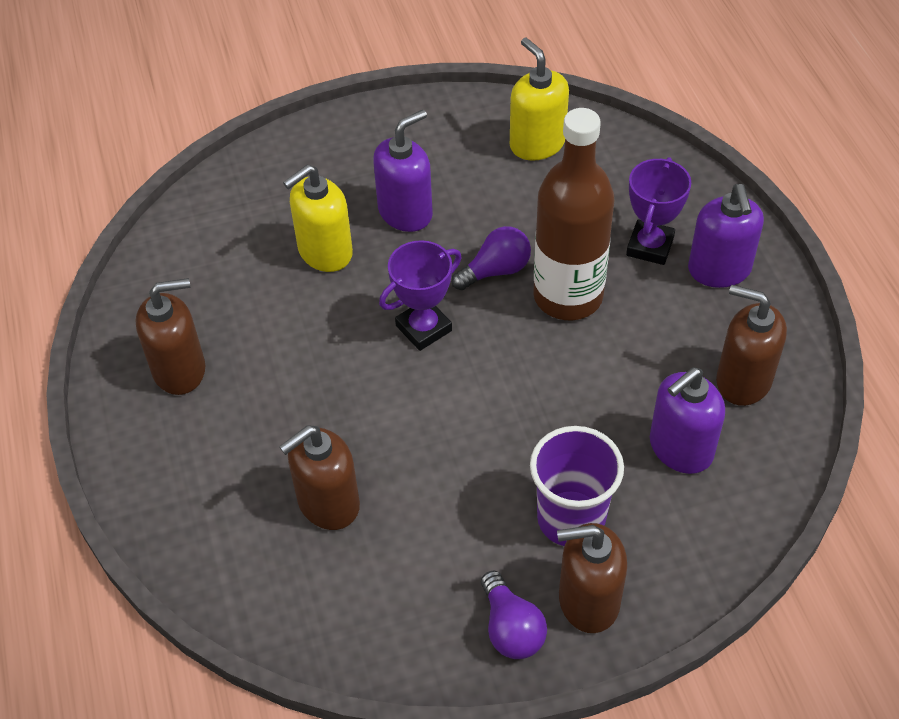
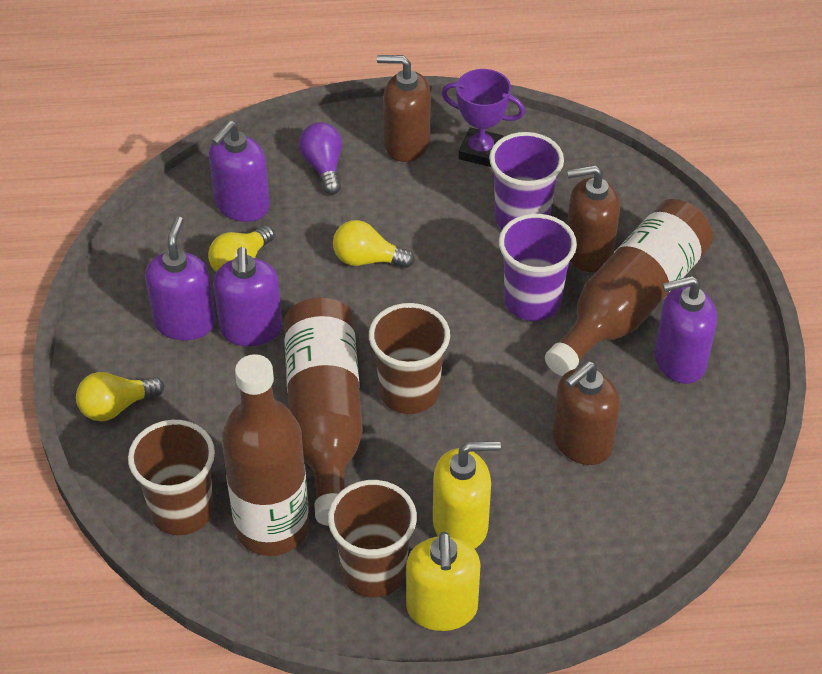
brown bottle: [534,108,614,320] = 1 -> [222,354,309,556] [284,297,363,526] [545,199,713,376] = 3
brown cup: none = 0 -> [128,420,215,535] [328,480,417,598] [369,303,450,414] = 3
brown soap dispenser: [136,278,205,395] [279,425,360,530] [557,523,627,633] [716,285,787,406] = 4 -> [377,55,431,162] [552,361,620,465] [567,165,620,272] = 3
purple cup: [530,426,624,546] = 1 -> [489,132,564,229] [499,214,577,321] = 2
purple light bulb: [451,226,531,290] [481,571,547,659] = 2 -> [299,122,342,195] = 1
purple soap dispenser: [373,109,433,232] [650,368,725,474] [688,184,764,288] = 3 -> [145,217,216,340] [209,121,270,222] [213,247,282,346] [655,276,717,384] = 4
purple trophy: [379,240,462,351] [626,157,691,265] = 2 -> [442,69,525,167] = 1
yellow light bulb: none = 0 -> [76,372,164,422] [208,225,274,272] [333,220,415,268] = 3

